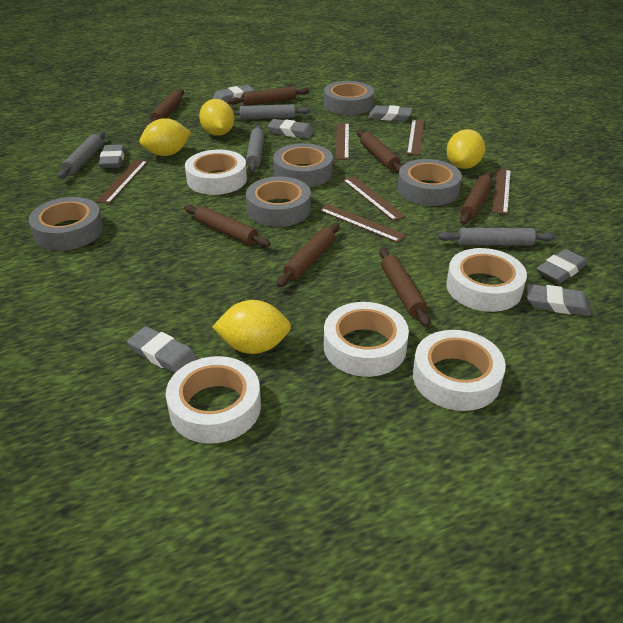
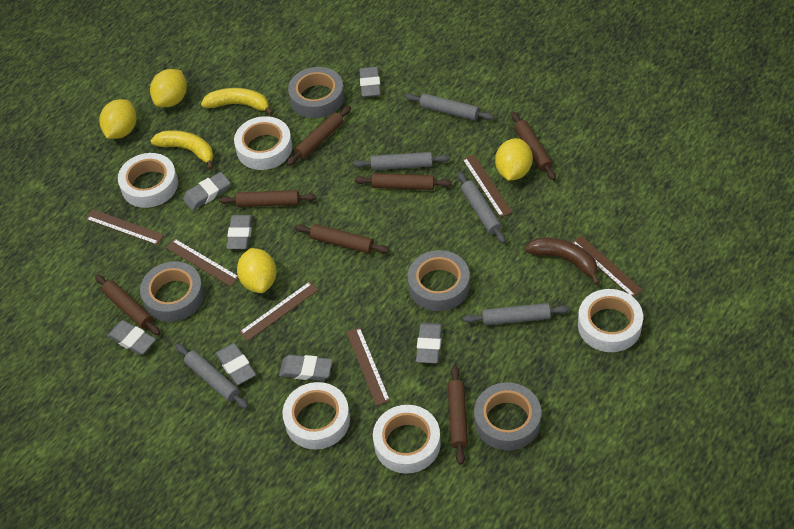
brown banana: none = 0 -> [525,237,600,285] = 1
grey rolling pin: [58,131,105,179] [233,104,311,120] [246,125,265,172] [438,228,555,246] = 4 -> [176,344,248,409] [353,152,450,170] [405,93,494,120] [458,172,506,244] [463,303,569,325] = 5
grey tape: [29,197,103,251] [246,177,311,227] [273,143,333,187] [324,81,374,115] [398,159,462,206] = 5 -> [140,261,204,322] [288,67,345,118] [408,250,470,311] [474,382,541,451] = 4
yellow banana: none = 0 -> [150,130,214,170] [201,88,274,116] = 2

